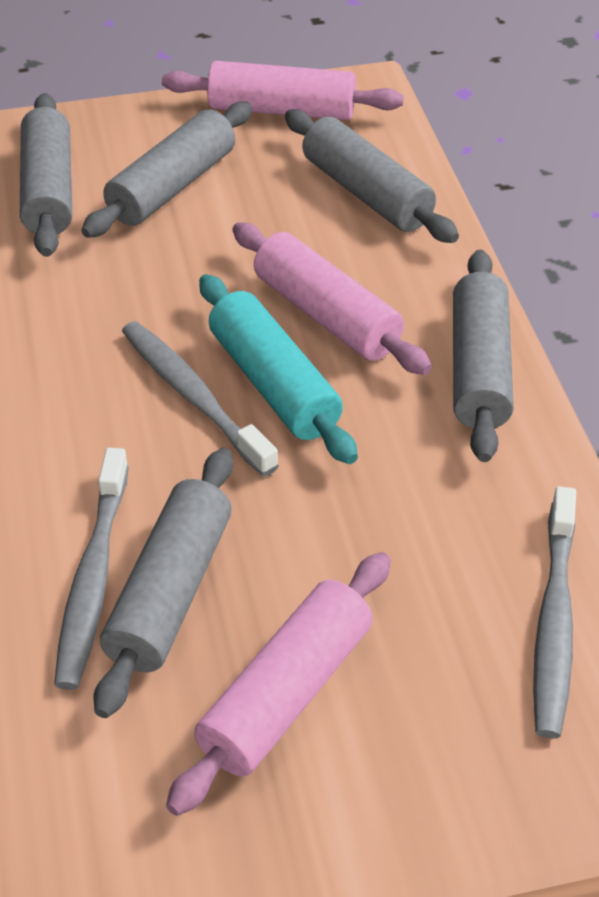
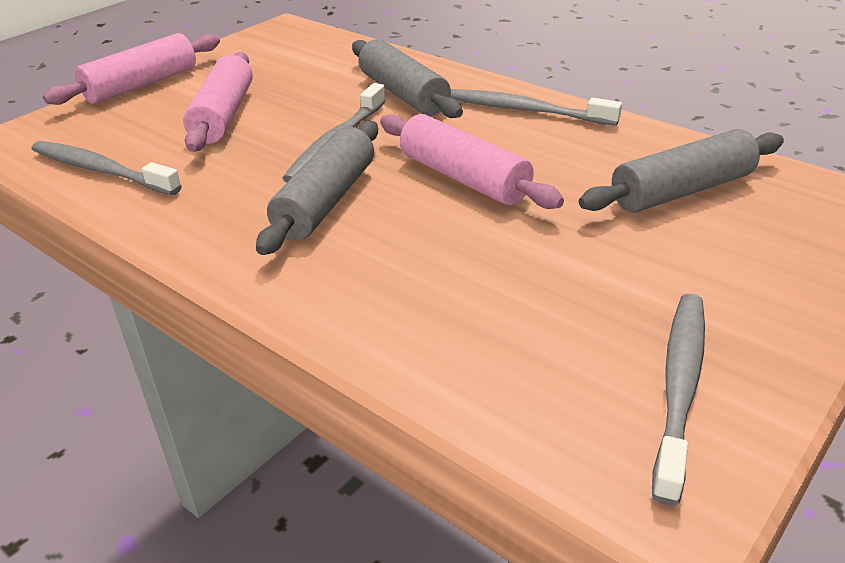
grey rolling pin: [20,93,72,257] [81,102,252,238] [94,448,233,718] [285,109,459,243] [453,250,514,462] = 5 -> [256,121,378,255] [352,39,463,118] [579,129,784,213] = 3
grey toothbrush: [54,448,129,690] [122,321,279,477] [533,486,576,738] = 3 -> [32,141,182,195] [282,83,386,182] [450,89,622,126] [652,293,705,505] = 4
turquoise rolling pin: [199,274,358,464] = 1 -> none = 0

